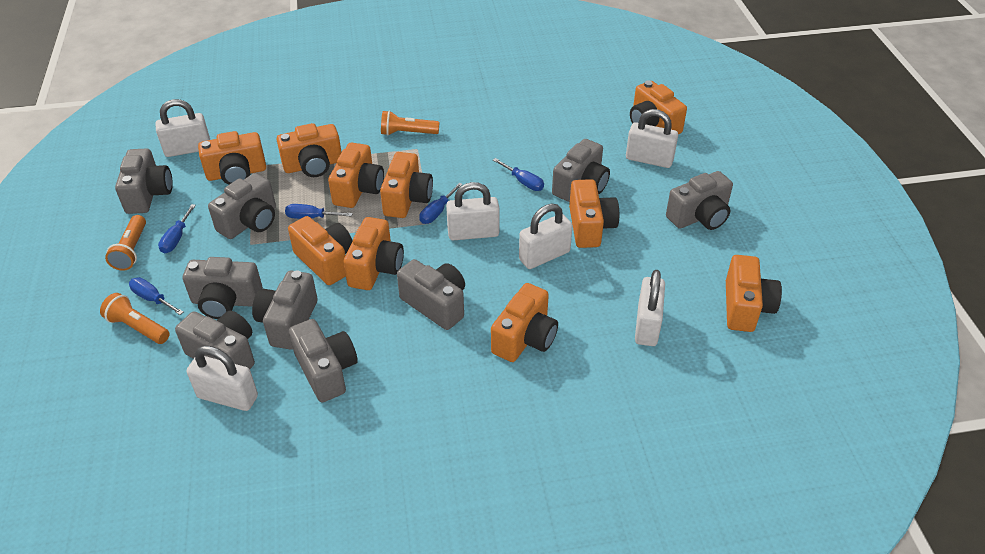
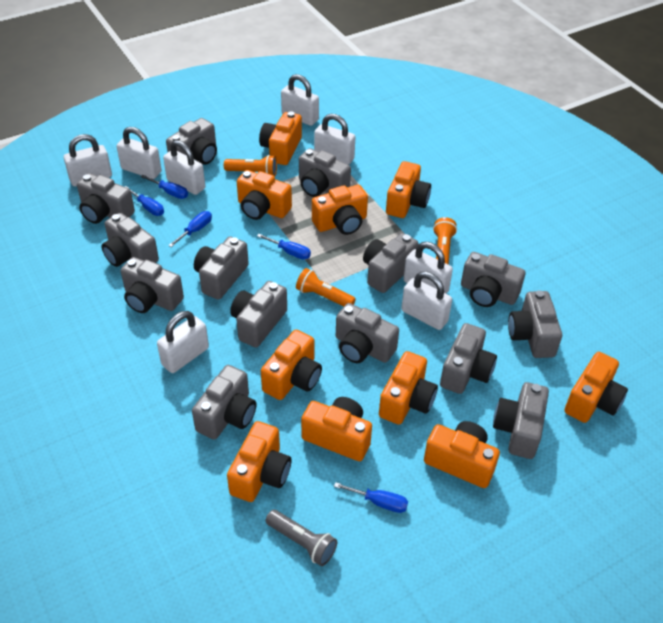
grey camera: [115,148,173,214] [175,311,255,369] [183,257,263,319] [208,173,276,239] [252,270,318,350] [289,319,358,402] [397,259,465,330] [552,139,610,202] [666,171,733,230] = 9 -> [77,173,135,224] [101,213,159,267] [121,257,184,313] [166,118,217,165] [192,365,257,440] [194,236,249,300] [230,281,287,347] [299,148,351,197] [336,303,399,363] [363,233,418,293] [440,323,497,394] [461,252,526,307] [493,382,549,459] [508,290,562,358] = 14
grey flashlight: none = 0 -> [265,510,337,566] = 1
white padlock: [155,99,210,157] [187,346,258,411] [446,182,500,240] [519,204,573,269] [626,109,678,168] [635,270,665,346] = 6 -> [64,134,112,186] [116,127,161,179] [157,311,209,373] [163,140,205,195] [281,74,319,126] [314,114,355,165] [401,271,452,330] [403,242,453,294] = 8

